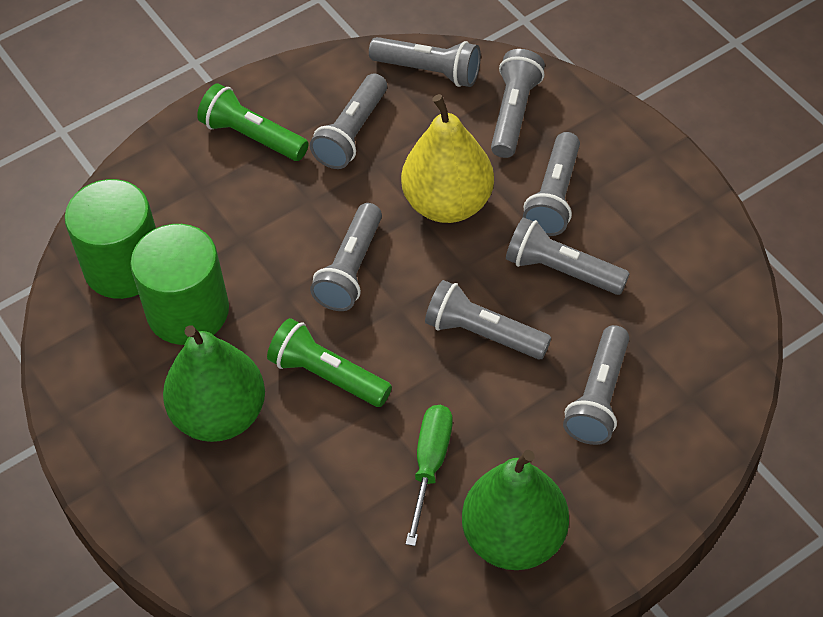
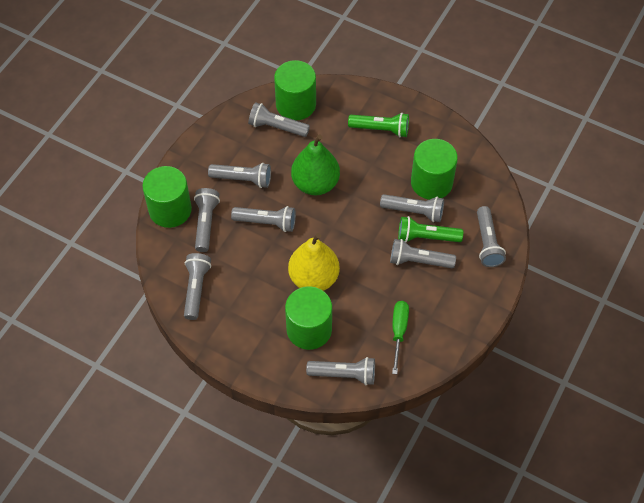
green cylinder: [65,179,156,299] [130,224,229,345] = 2 -> [142,166,192,228] [274,60,316,120] [285,286,332,350] [411,139,458,200] = 4
green pear: [163,325,265,442] [462,450,569,570] = 2 -> [291,135,340,195] = 1
grey flashlight: [310,73,387,169] [310,203,382,311] [369,37,481,87] [425,280,551,360] [491,49,545,158] [506,217,630,295] [523,132,580,236] [563,325,629,445] = 8 -> [184,253,211,320] [194,188,220,252] [208,163,271,188] [231,206,296,232] [248,102,310,137] [306,357,375,385] [380,194,444,222] [390,239,456,268] [477,206,506,267] = 9

